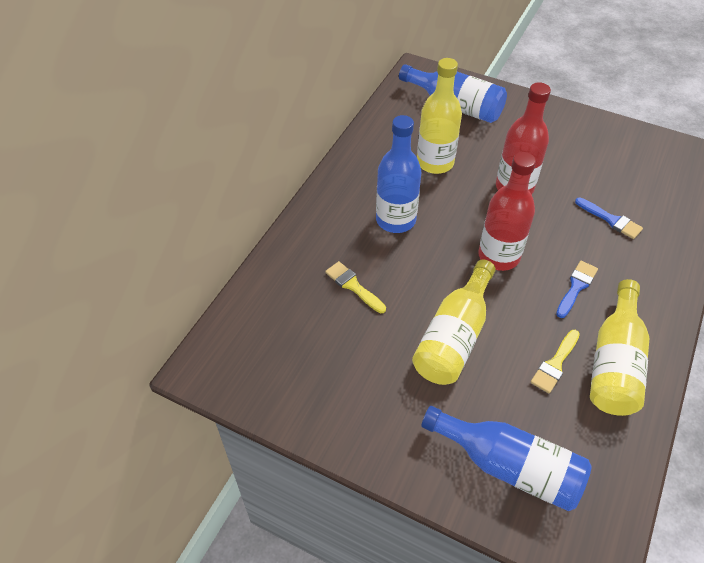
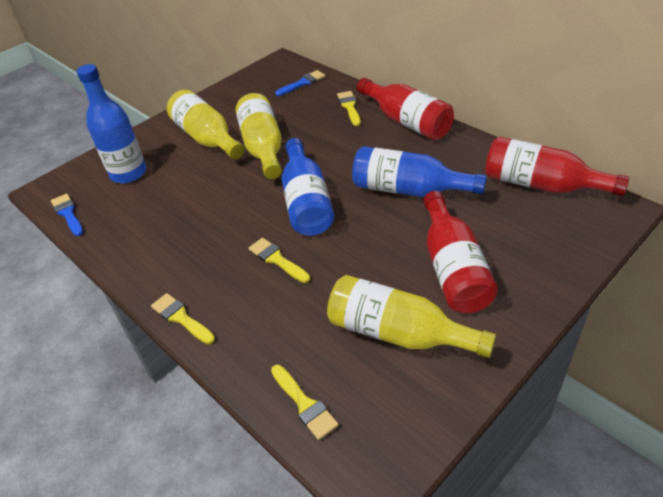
red bottle: [478,152,536,271] [496,82,551,195] = 2 -> [357,78,454,140] [424,191,498,313] [485,137,629,196] = 3
yellow brush: [325,261,386,313] [531,330,580,393] = 2 -> [151,293,215,344] [248,238,310,283] [271,365,339,440] [337,91,361,126] = 4

